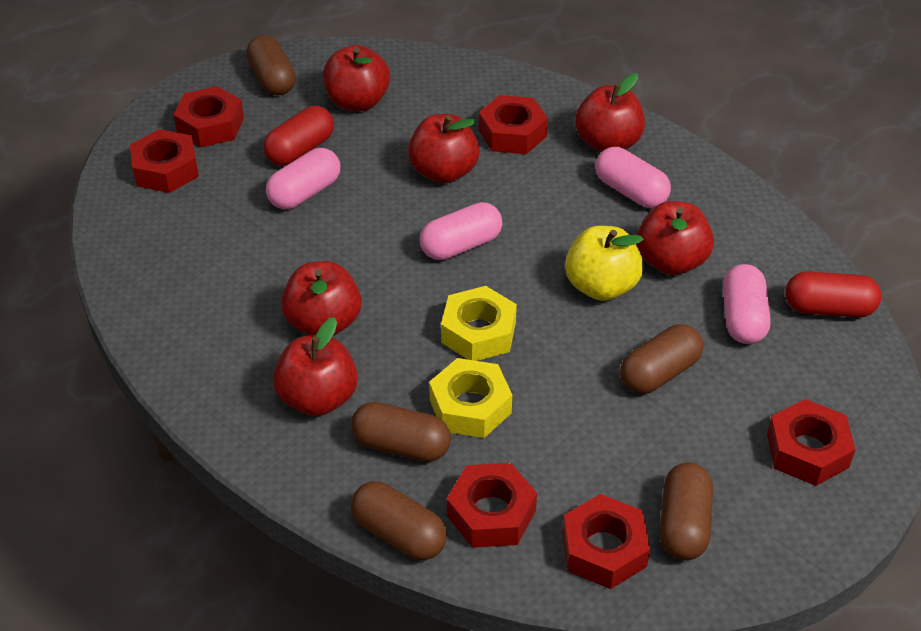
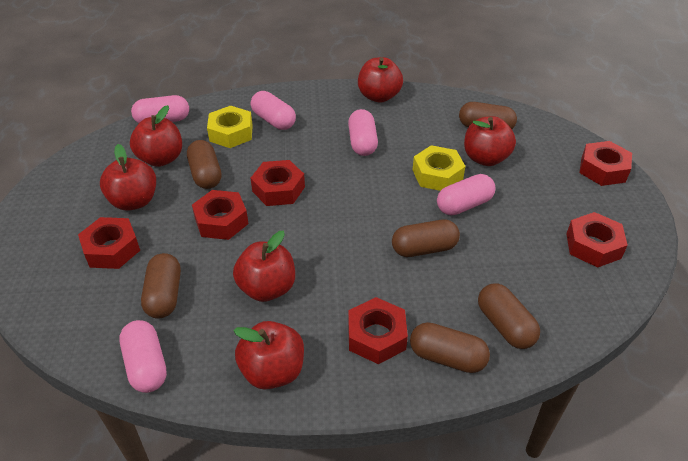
brown capsule: [246,35,296,95] [351,402,451,462] [351,481,447,560] [620,324,703,394] [660,462,713,560] = 5 -> [141,253,181,319] [187,140,221,189] [392,220,460,257] [410,322,490,373] [459,102,517,129] [478,283,540,349] = 6
pink capsule: [266,148,340,209] [420,202,502,260] [595,147,671,208] [723,264,771,344] = 4 -> [119,320,167,393] [131,95,189,123] [251,91,296,130] [348,109,378,156] [437,174,496,215] = 5
red capsule: [263,106,334,166] [785,271,881,317] = 2 -> none = 0
yellow apple: [565,226,644,301] = 1 -> none = 0

